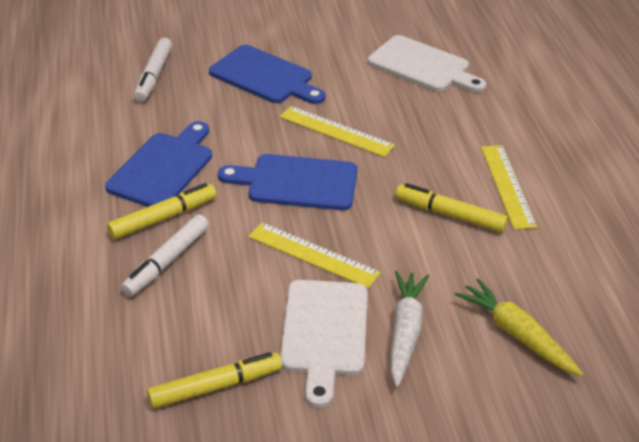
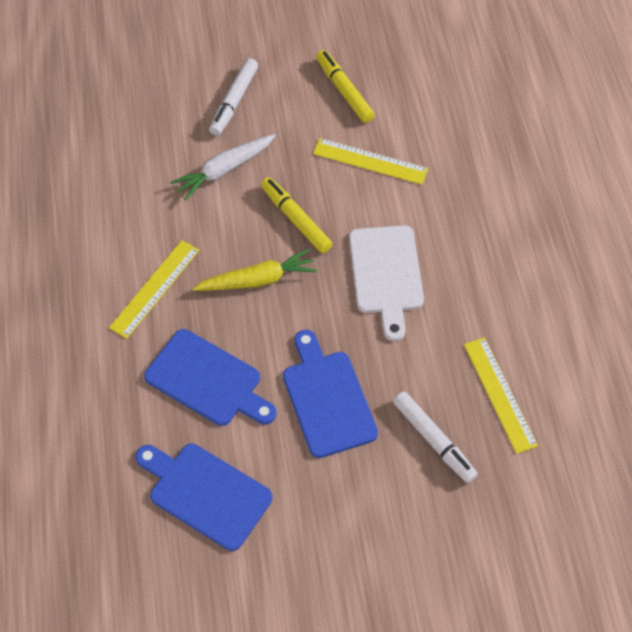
white cutting board: [280,280,368,408] [368,35,486,93] = 2 -> [349,225,424,341] = 1
yellow marker: [107,183,216,239] [147,352,282,409] [396,183,508,232] = 3 -> [261,177,332,253] [316,50,374,123] = 2

